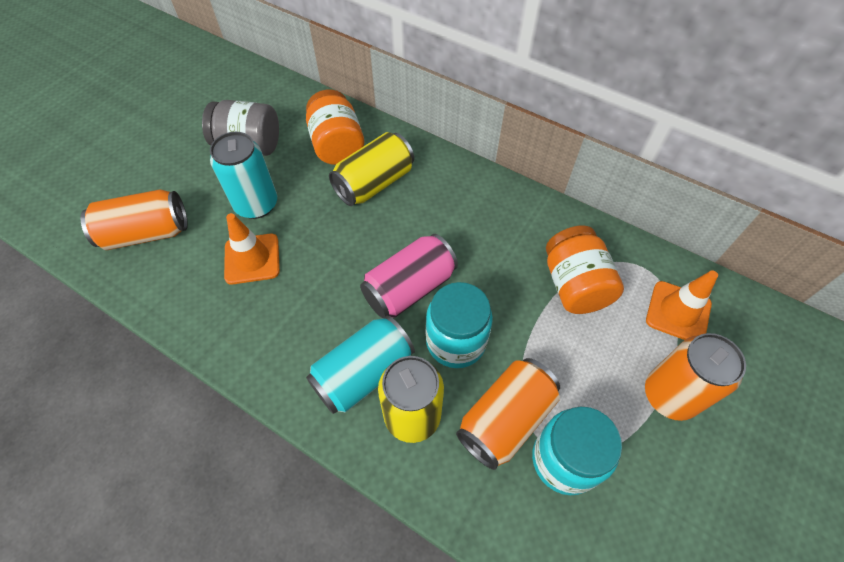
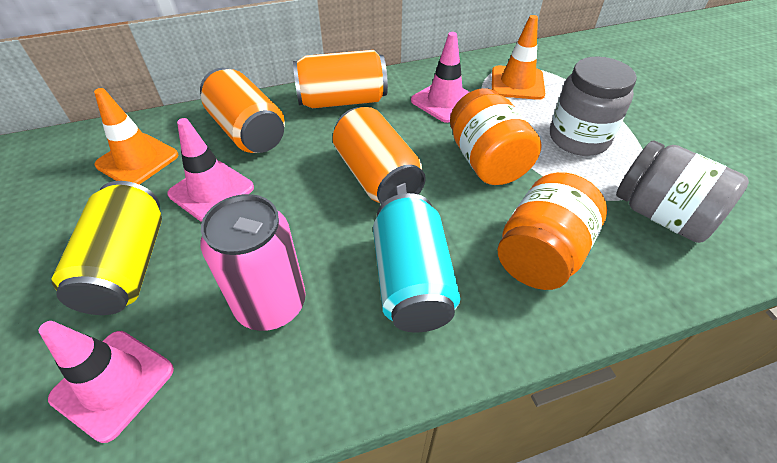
grey jar: [202,100,279,156] = 1 -> [550,56,637,156] [616,141,749,243] = 2
pink traffic cone: none = 0 -> [39,321,174,443] [167,118,254,222] [411,32,469,123] = 3
turquoise can: [210,132,277,219] [306,316,415,414] = 2 -> [373,193,460,332] = 1
turquoise jar: [426,282,493,368] [532,407,622,495] = 2 -> none = 0
yellow can: [329,132,414,206] [378,356,444,443] = 2 -> [51,181,162,315] = 1

